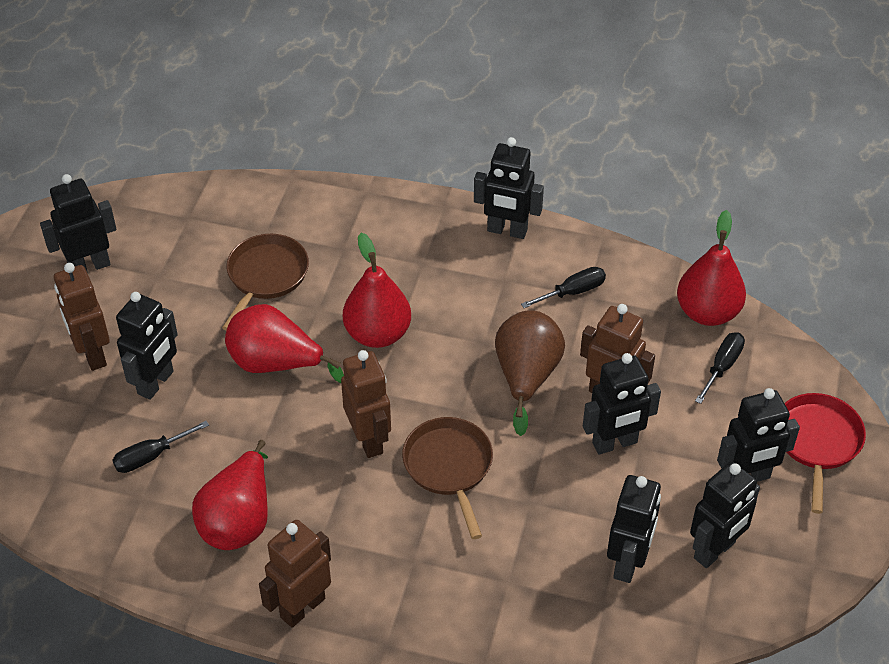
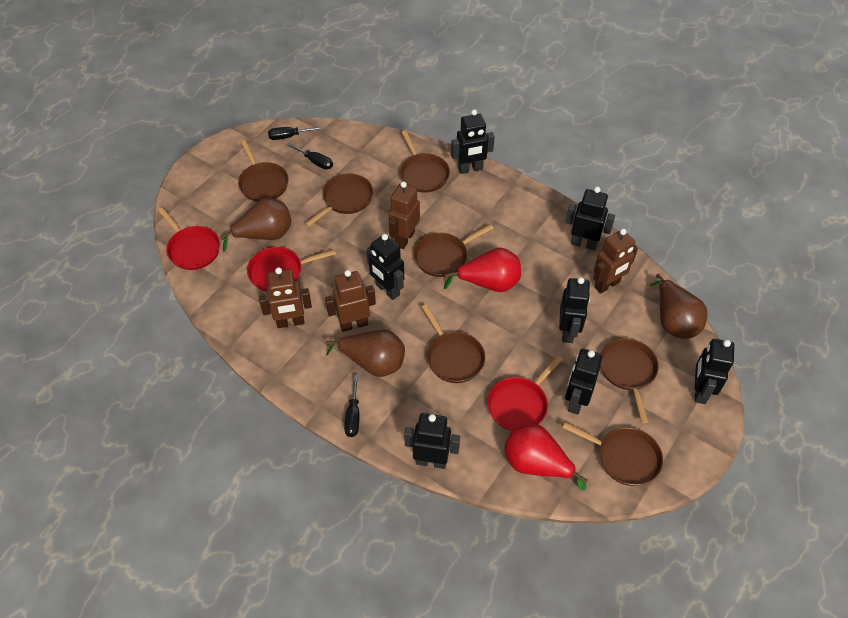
brown pan: [222,234,309,331] [402,417,493,539] = 2 -> [238,140,289,202] [305,173,373,227] [400,130,450,193] [414,224,493,277] [422,304,485,383] [563,422,663,486] [600,338,659,423] = 7
brown pear: [495,310,565,436] = 1 -> [219,198,291,252] [326,329,405,377] [650,274,707,339] = 3
red pan: [784,393,866,514] = 1 -> [158,207,220,270] [247,247,336,292] [487,355,563,431] = 3
red pear: [192,440,268,550] [225,304,344,383] [343,233,411,348] [677,210,746,326] = 4 -> [444,248,521,292] [504,424,588,490] = 2

